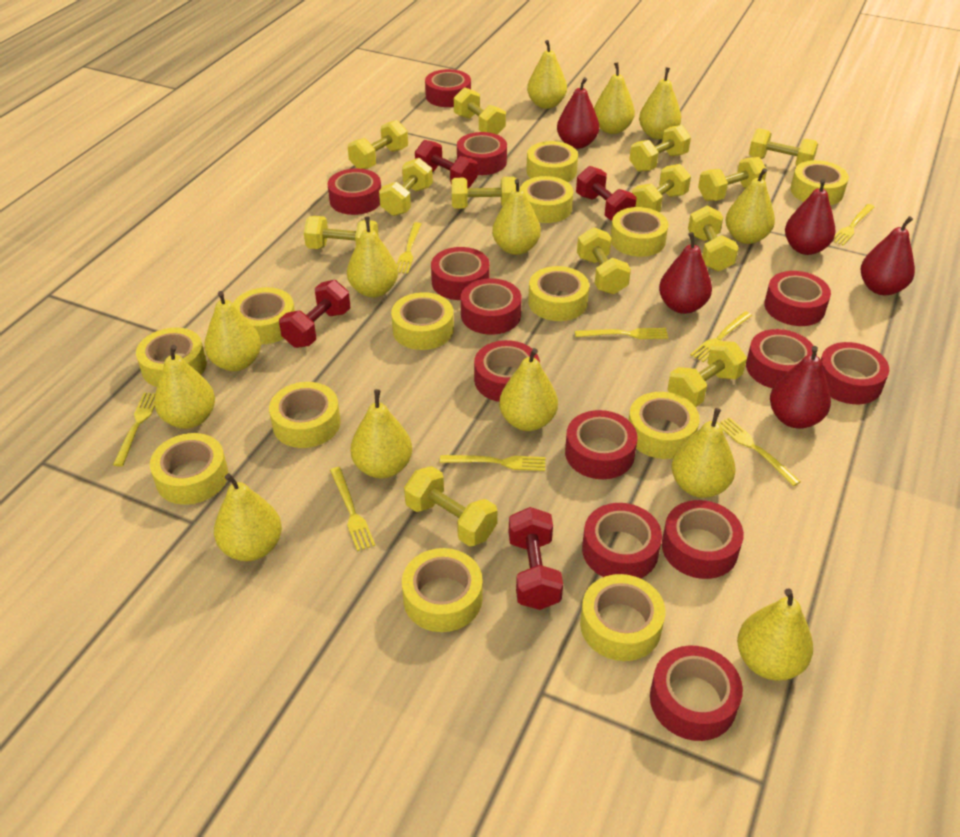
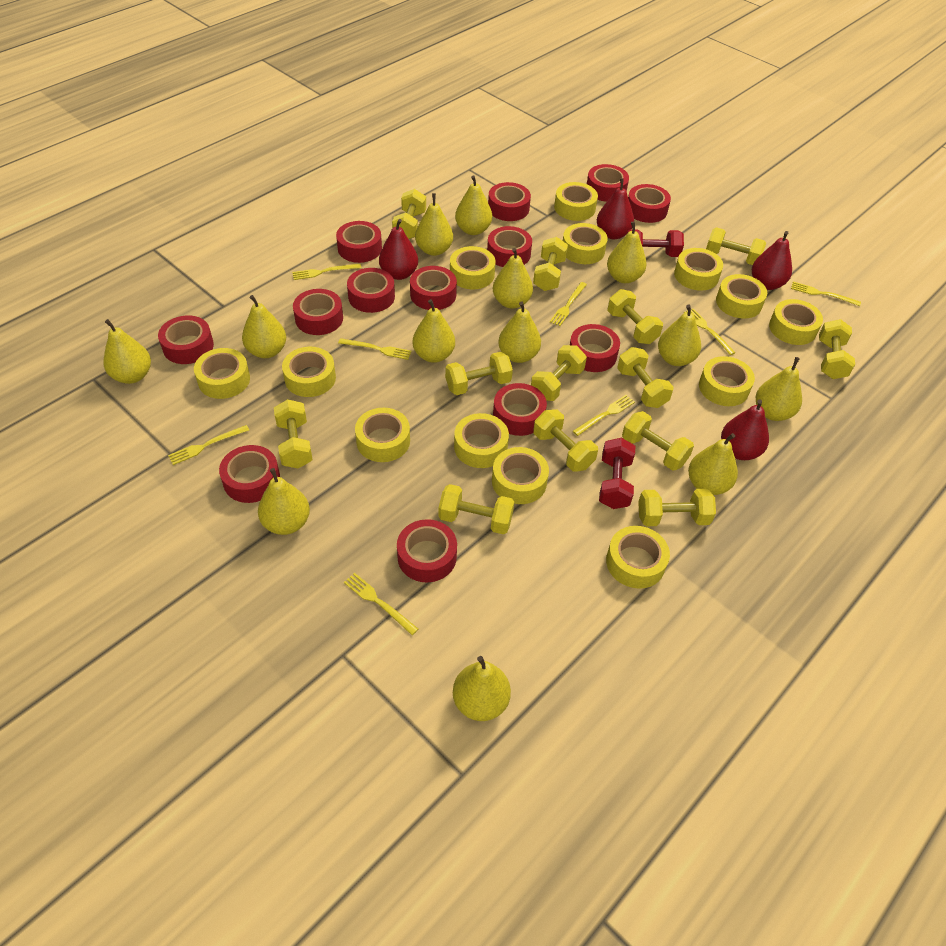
red dumbbell: [279,280,350,348] [415,140,478,188] [509,507,563,610] [576,166,636,221] = 4 -> [599,438,635,509] [627,229,684,257] = 2
red pear: [557,77,599,149] [659,232,712,314] [770,346,831,429] [785,179,836,255] [861,216,915,295] = 5 -> [379,219,418,280] [597,178,634,239] [721,400,769,460] [752,231,792,290] = 4

